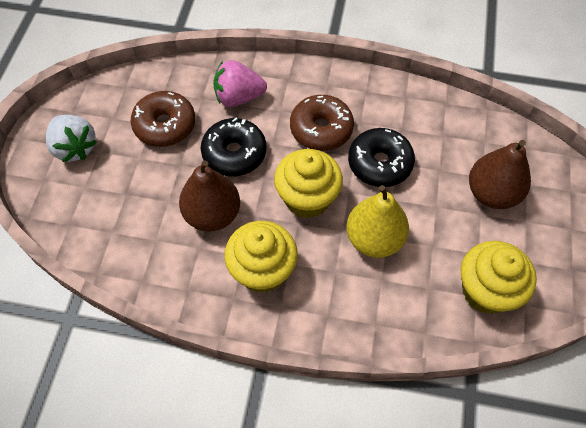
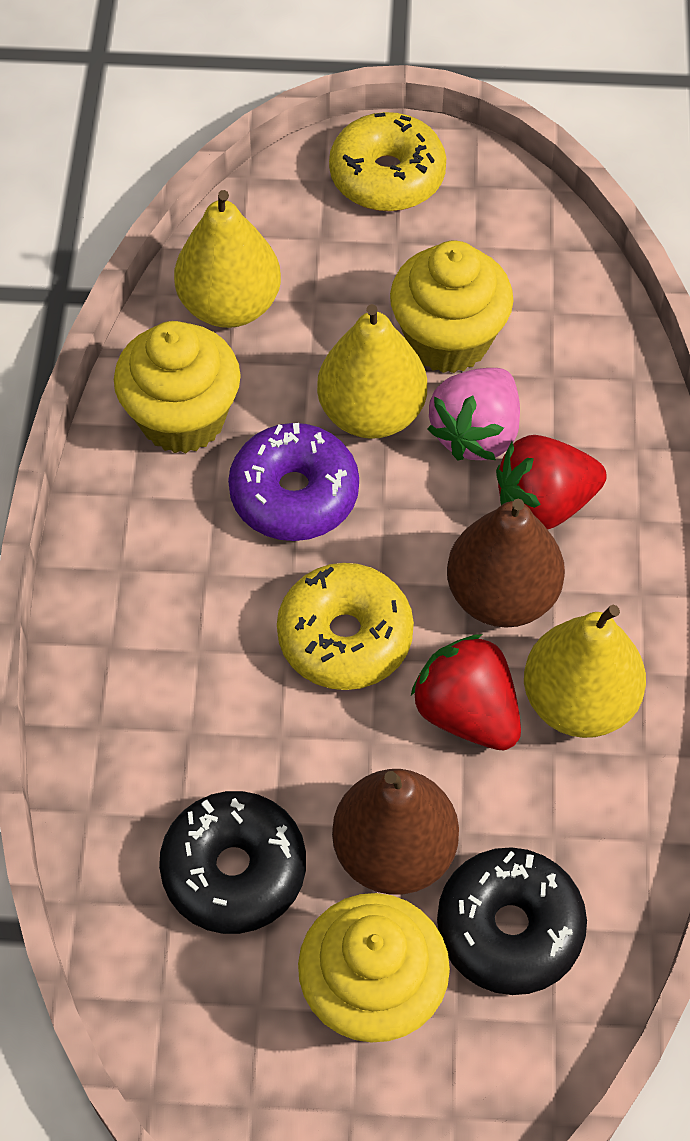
brown donut: [131,91,195,147] [290,95,354,151] = 2 -> none = 0
purple donut: none = 0 -> [228,423,359,541] = 1
red strawberry: none = 0 -> [411,634,521,750] [496,435,607,530] = 2
white strawberry: [46,115,97,162] = 1 -> none = 0
yellow donut: none = 0 -> [277,563,414,690] [329,112,446,211] = 2
yellow pear: [346,185,409,258] = 1 -> [174,190,281,328] [317,304,427,439] [524,604,646,738] = 3

